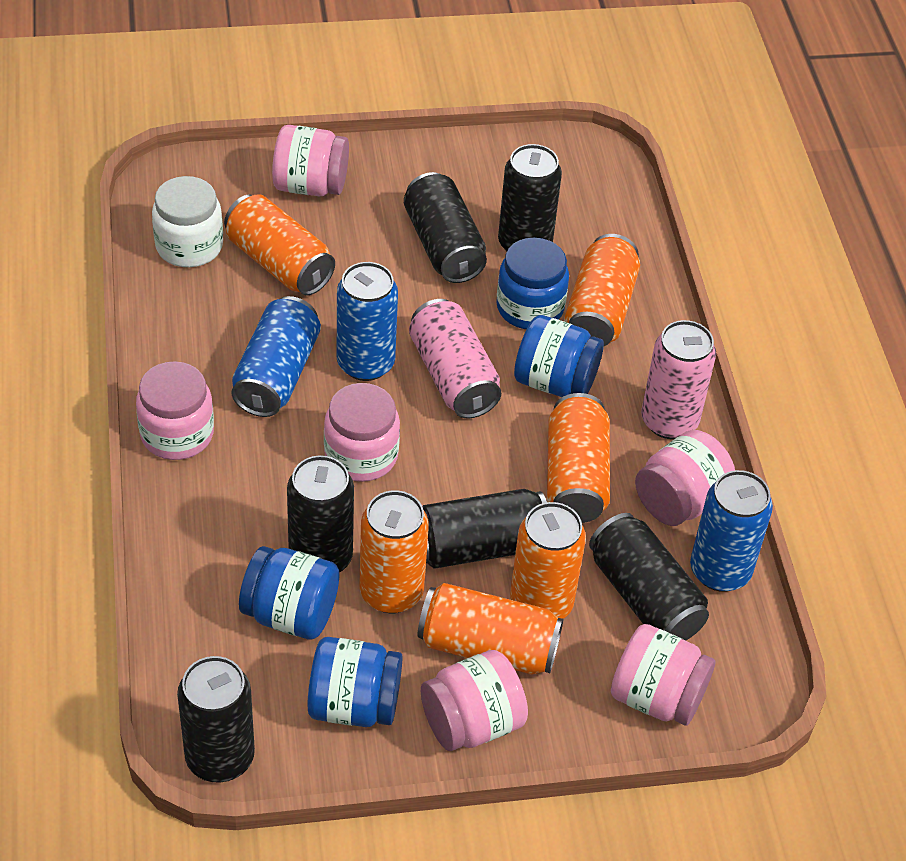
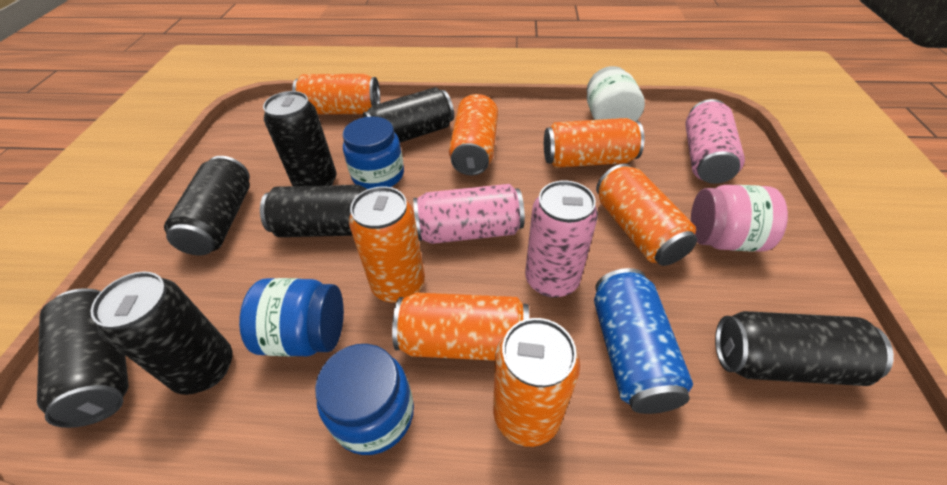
black can: [177,656,255,782] [287,455,354,573] [404,172,487,283] [422,489,547,569] [498,144,562,251] [589,513,709,641] = 6 -> [37,288,129,428] [91,271,232,395] [164,156,250,255] [260,185,367,237] [263,91,337,186] [363,87,454,143] [715,311,894,386] = 7
blue can: [231,296,321,417] [337,262,398,381] [690,470,773,592] = 3 -> [594,268,693,414] = 1
blue jar: [239,546,339,640] [308,637,402,727] [496,238,569,329] [514,315,604,397] = 4 -> [239,278,344,357] [315,344,414,455] [342,116,404,189] = 3
orange can: [224,194,335,295] [360,490,429,613] [418,583,563,674] [510,502,586,619] [547,393,610,523] [564,234,640,346] = 6 -> [292,74,380,114] [349,186,425,303] [392,293,529,361] [449,94,498,175] [493,318,580,447] [544,118,644,168] [596,164,697,266] = 7
pink can: [409,299,501,419] [641,320,716,439] = 2 -> [413,184,525,244] [525,180,598,298] [685,99,745,184] = 3
pink jar: [136,361,214,460] [272,125,349,196] [324,383,400,482] [421,650,528,751] [611,624,716,726] [635,430,735,526] = 6 -> [691,185,788,251] = 1

